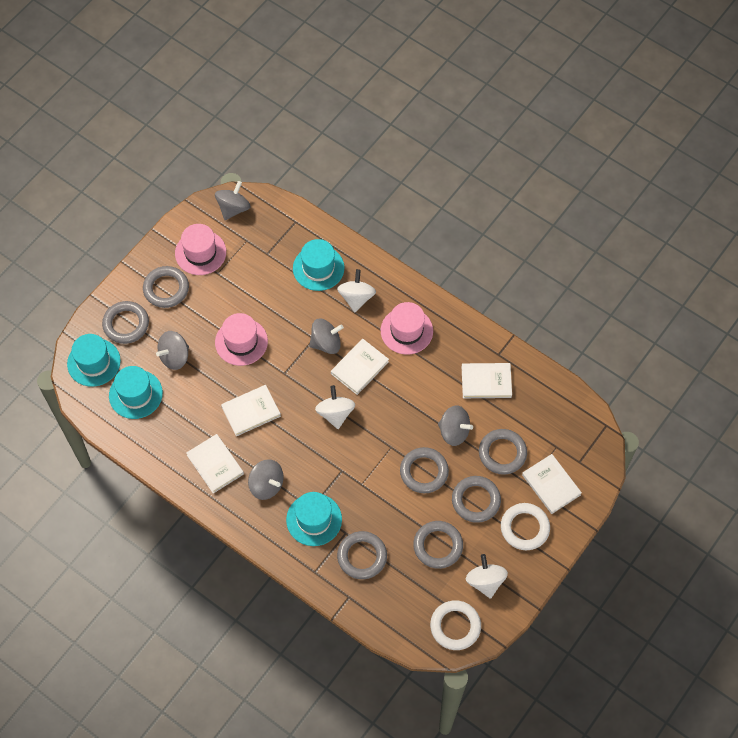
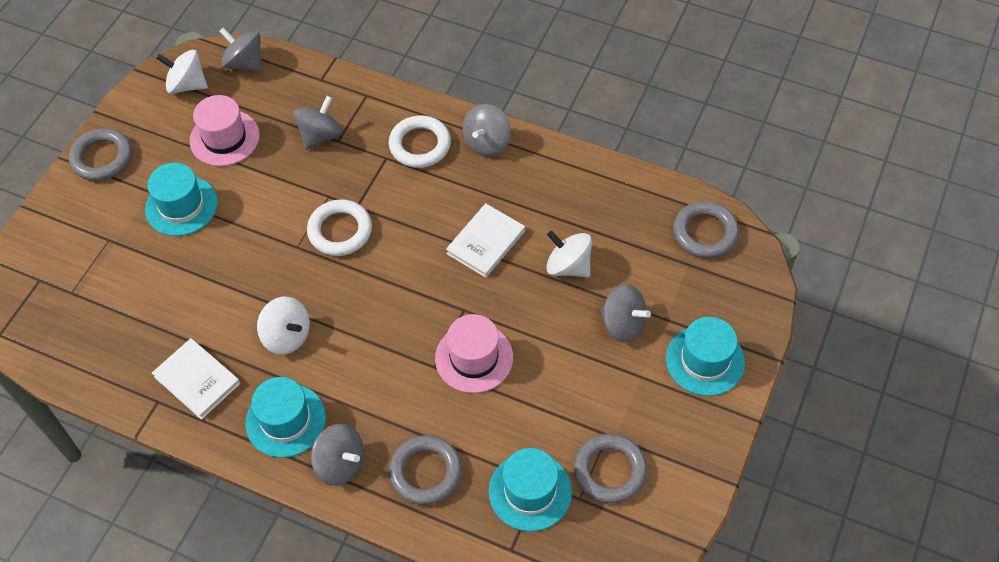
grey ring: [102,301,149,344] [143,266,189,308] [337,531,387,579] [400,447,449,493] [413,521,463,569] [452,476,501,523] [479,429,527,475] = 7 -> [69,128,132,181] [389,435,462,505] [574,434,647,503] [673,201,739,258] = 4
pink hat: [175,224,226,275] [215,313,268,366] [381,302,433,355] = 3 -> [190,95,260,166] [435,314,513,393] = 2
white book: [186,434,244,494] [221,385,281,436] [331,339,389,395] [462,363,512,398] [522,454,582,514] = 5 -> [152,338,240,420] [446,203,525,278] = 2

